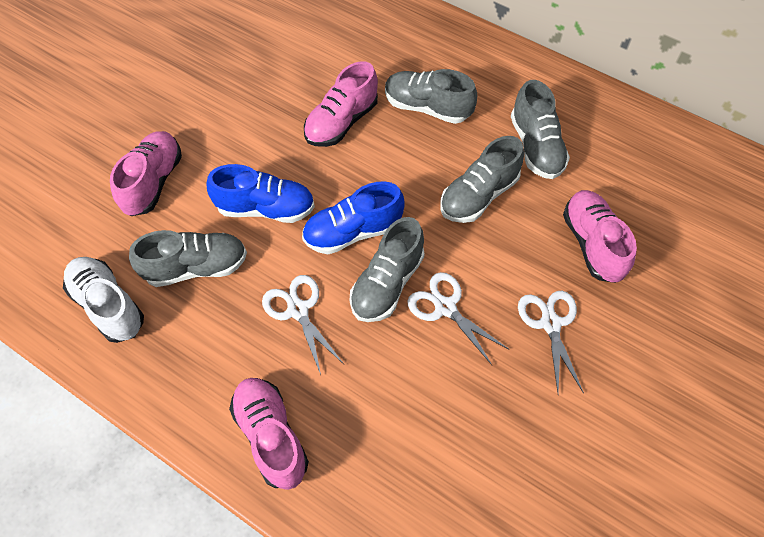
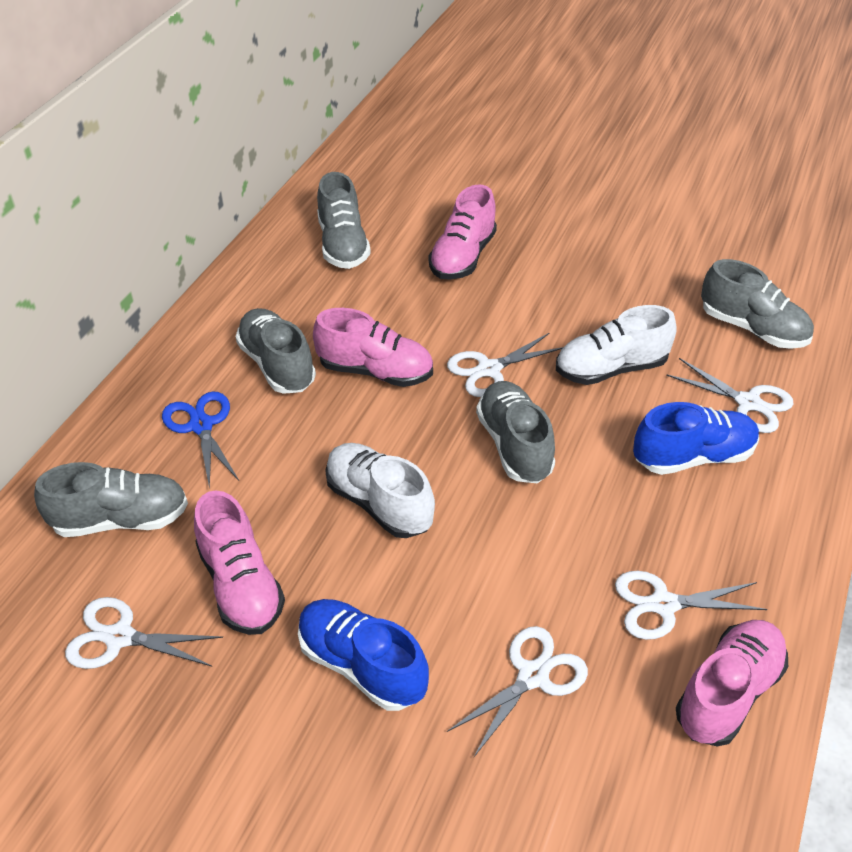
blue scissors: none = 0 -> [162,392,239,489] = 1
white scissors: [262,275,344,375] [407,272,508,365] [518,291,584,393] = 3 -> [65,597,223,669] [447,333,563,397] [447,626,588,758] [615,571,768,640] [666,358,794,433] = 5
white shoe: [63,257,144,343] = 1 -> [325,443,435,538] [556,305,677,385] = 2

